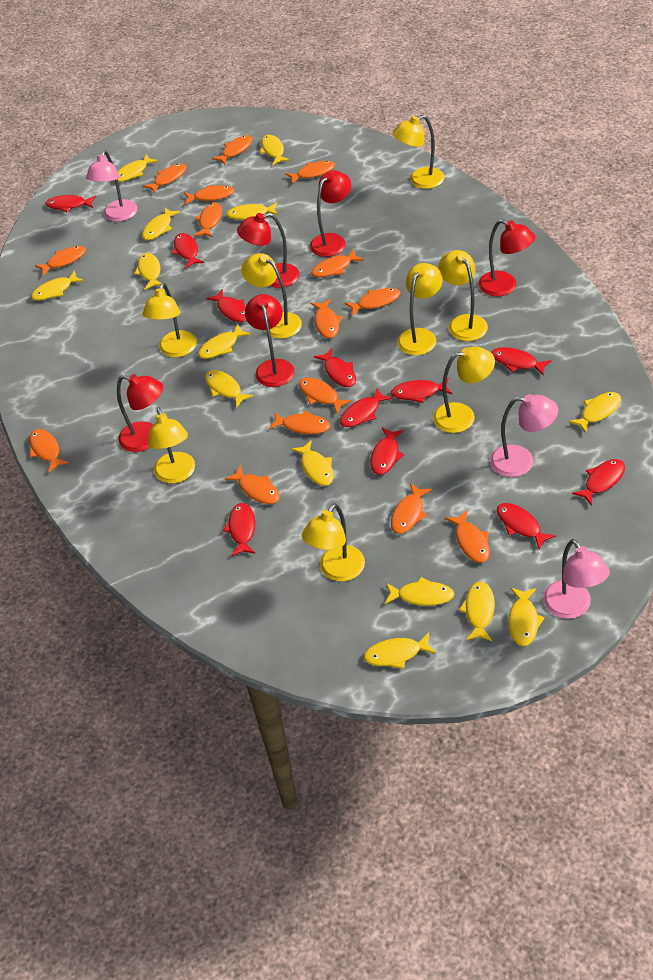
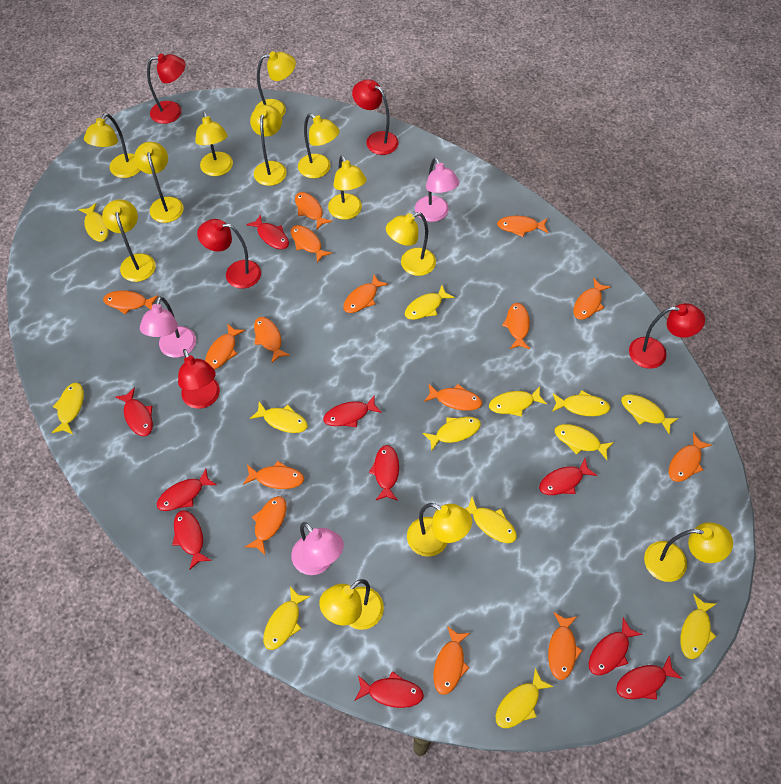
red fish: [45,195,96,212] [172,233,204,268] [206,289,246,322] [223,503,255,556] [314,348,356,387] [340,388,393,427] [370,427,404,475] [391,378,452,403] [491,347,551,376] [497,503,556,550] [572,459,625,506] = 11 -> [115,387,153,436] [157,469,216,511] [172,510,212,570] [246,214,289,249] [323,395,382,427] [355,671,424,708] [369,445,399,501] [539,458,597,495] [589,617,642,675] [616,655,682,700] = 10
yellow fish: [31,270,84,300] [117,154,158,182] [134,253,161,290] [142,208,181,240] [198,324,251,359] [205,370,253,407] [226,202,278,220] [260,135,290,165] [291,440,334,486] [364,632,436,669] [385,577,454,606] [459,582,495,641] [508,587,545,646] [568,392,621,433] = 14 -> [52,382,84,434] [78,203,109,242] [250,401,308,433] [263,586,311,650] [405,285,454,320] [423,417,481,451] [465,497,517,543] [489,386,547,417] [496,668,554,728] [552,390,610,416] [555,424,614,460] [621,394,679,434] [680,594,716,659] = 13
yellow lamp: [143,283,197,357] [148,407,195,483] [241,253,302,339] [302,503,365,581] [393,115,445,189] [397,263,443,355] [433,346,495,433] [438,250,488,341] = 8 -> [84,113,140,178] [102,199,156,282] [134,142,184,223] [195,112,233,176] [250,105,287,186] [255,51,296,117] [298,113,340,178] [319,579,384,630] [328,155,366,220] [386,212,436,276] [407,503,472,557] [644,522,733,582] = 12

